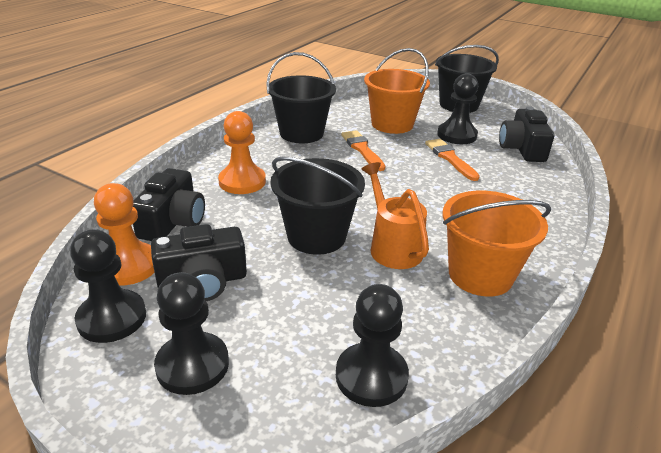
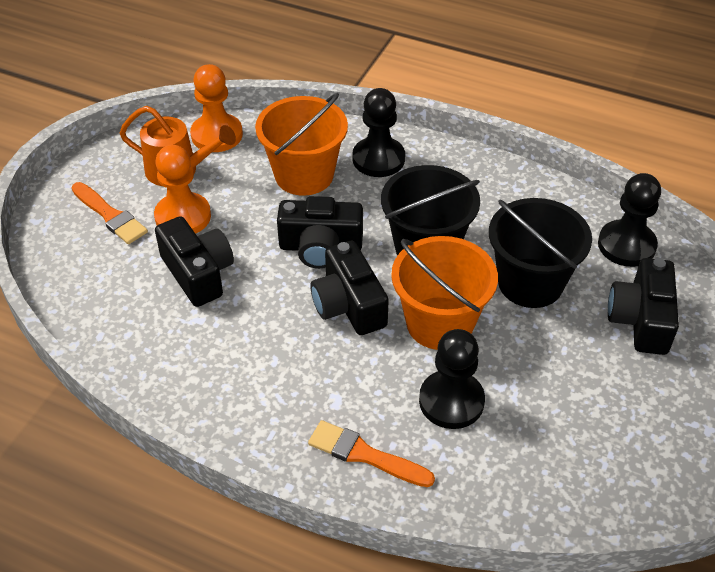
black bucket: [266,52,336,143] [270,157,365,255] [435,45,499,113] = 3 -> [381,165,480,256] [489,198,592,308] = 2
black camera: [133,168,205,241] [151,224,247,301] [499,106,554,162] = 3 -> [155,216,234,307] [277,196,363,269] [311,241,389,335] [608,258,679,355] = 4
black pawn: [70,229,146,343] [154,272,229,395] [336,284,409,407] [437,73,478,144] = 4 -> [353,88,405,177] [419,329,485,429] [598,173,661,267] = 3

